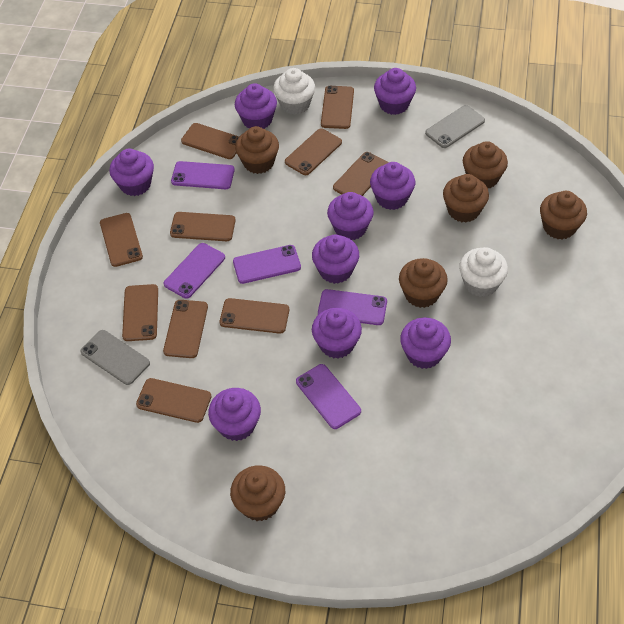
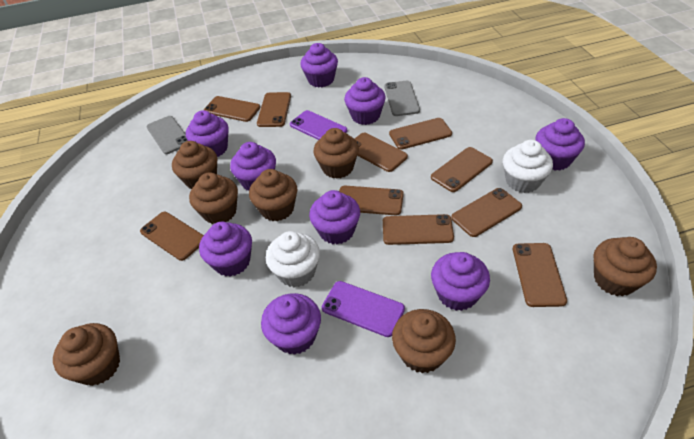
brown cupcake: [230,465,285,521] [235,126,279,174] [399,258,448,308] [443,174,489,222] [463,141,508,188] [540,191,587,240] = 6 -> [53,323,120,386] [172,141,217,189] [189,172,238,224] [249,169,297,221] [313,128,359,179] [392,309,456,373] [594,237,657,296] = 7
purple phone: [163,243,225,299] [171,161,235,189] [233,245,301,284] [296,364,361,429] [318,289,387,325] = 5 -> [290,110,347,140] [322,281,405,337] = 2

